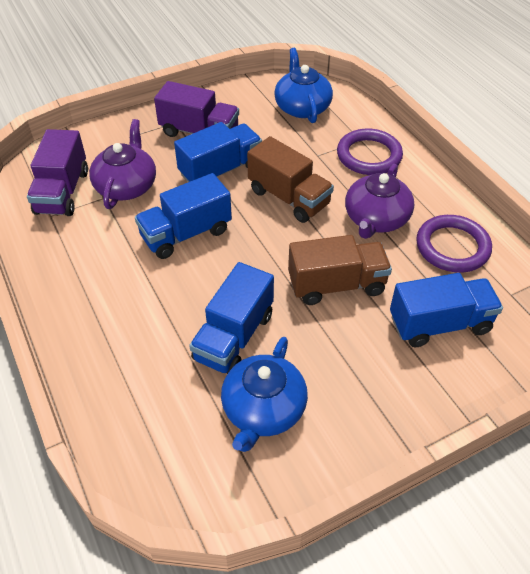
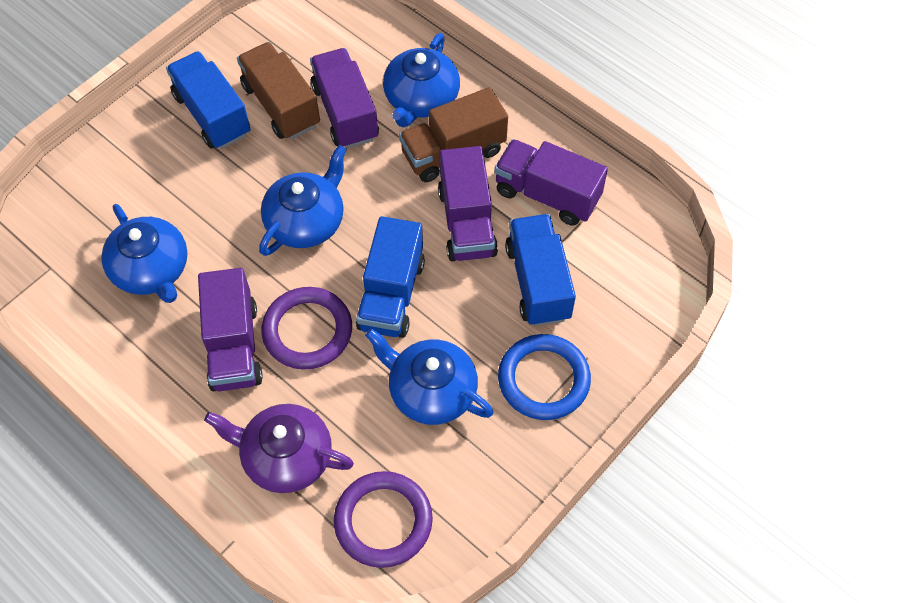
blue ring: none = 0 -> [498,334,591,420] = 1
blue teapot: [221,337,308,452] [274,48,333,123] = 2 -> [101,204,187,303] [259,145,347,256] [365,328,494,425] [383,33,460,128] = 4
blue truck: [135,173,232,259] [174,122,262,182] [189,262,274,374] [390,273,503,347] = 4 -> [166,51,251,149] [356,216,425,338] [505,214,576,326] = 3
purple teapot: [89,119,156,209] [345,164,414,239] = 2 -> [204,404,354,493] = 1
purple truck: [27,129,88,216] [154,81,239,137] = 2 -> [198,268,263,391] [310,48,379,149] [438,146,498,261] [494,139,608,226] = 4

